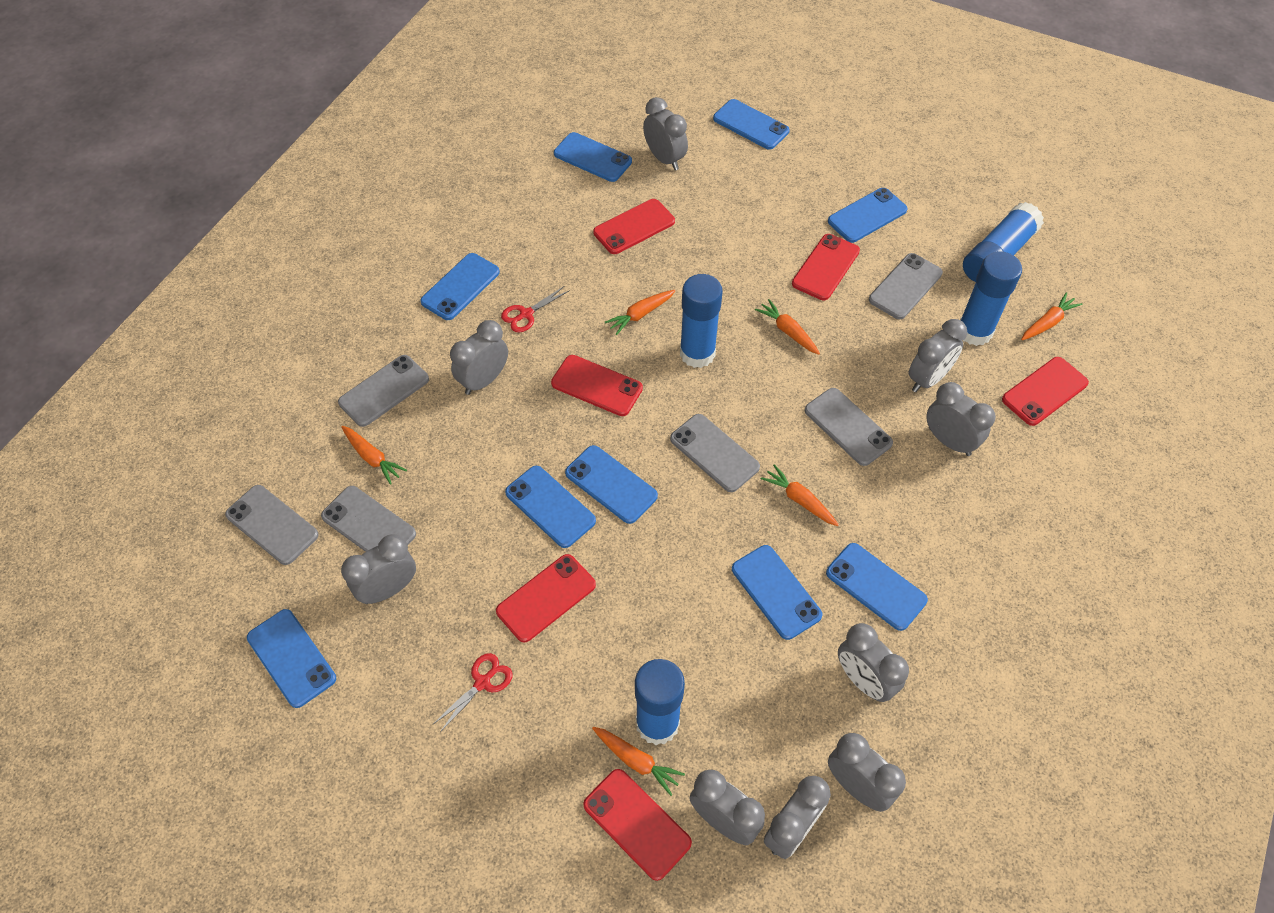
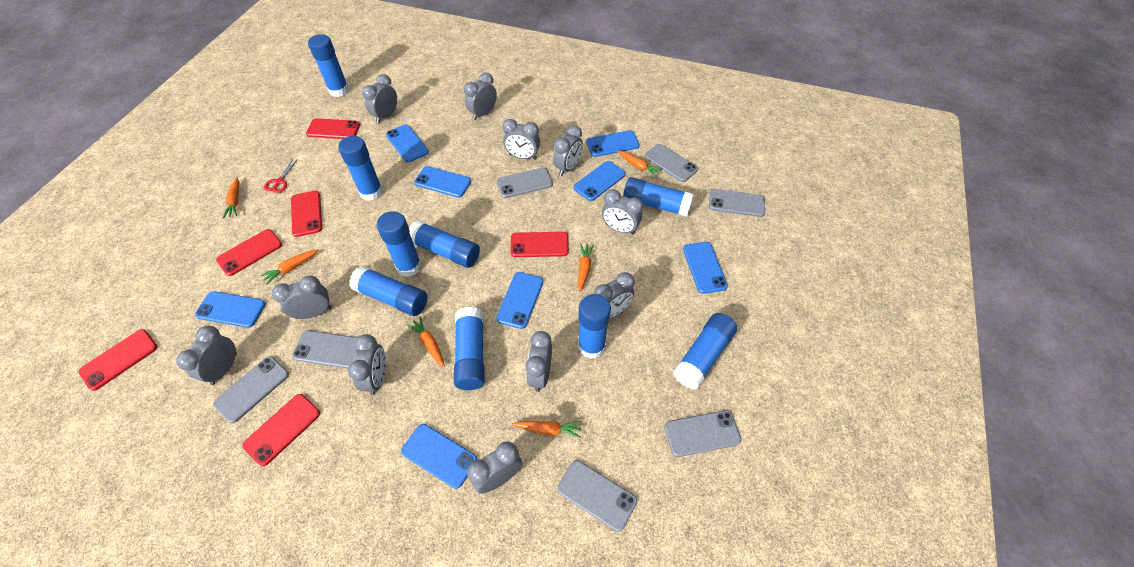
blue glue stick: [635,659,685,745] [680,274,723,368] [960,251,1022,346] [963,202,1044,282] = 4 -> [308,34,349,97] [338,136,383,201] [349,266,427,316] [377,211,422,277] [409,220,480,268] [454,307,485,390] [578,294,611,359] [623,177,694,217] [673,313,737,390] = 9
blue phone: [247,609,336,708] [420,253,500,320] [505,466,596,548] [554,132,632,182] [565,445,658,524] [713,99,790,150] [732,545,823,640] [826,543,928,631] [828,188,908,243] = 9 -> [195,291,266,328] [386,124,429,162] [401,424,477,489] [414,166,471,198] [496,272,543,329] [573,161,626,201] [586,130,640,157] [683,242,728,294] = 8
grey clock: [341,534,416,604] [450,320,508,395] [643,97,688,170] [689,770,765,845] [763,776,831,859] [828,733,906,812] [838,623,909,702] [908,319,967,392] [926,382,996,456] = 9 -> [176,326,237,385] [272,275,332,319] [348,334,386,395] [362,74,397,123] [464,72,497,120] [467,442,522,494] [502,119,540,160] [525,331,552,392] [553,125,583,176] [594,272,635,318] [602,189,643,235] = 11
grey phone: [225,485,319,565] [321,486,416,552] [338,355,429,427] [670,414,760,492] [805,388,893,466] [869,253,943,319] = 6 -> [213,356,289,423] [292,331,357,368] [496,168,553,198] [557,460,637,532] [645,144,698,182] [664,410,741,457] [709,189,765,217] = 7
red scissors: [432,653,512,732] [501,286,570,332] = 2 -> [264,159,298,193] = 1

